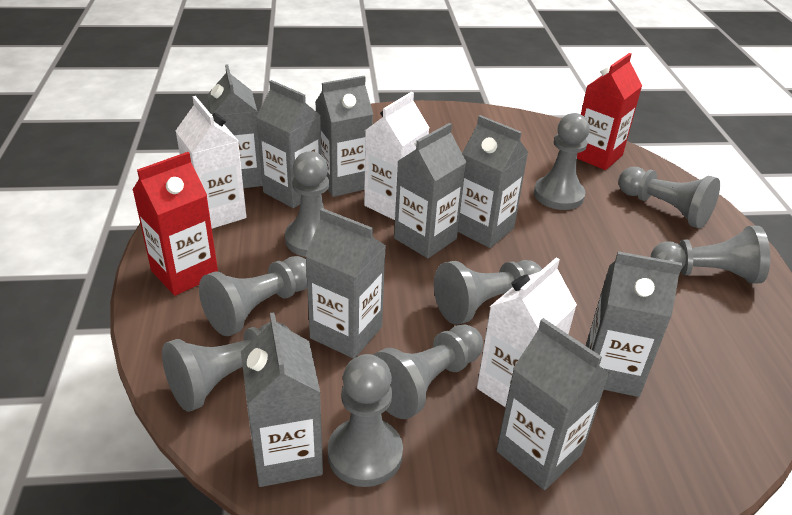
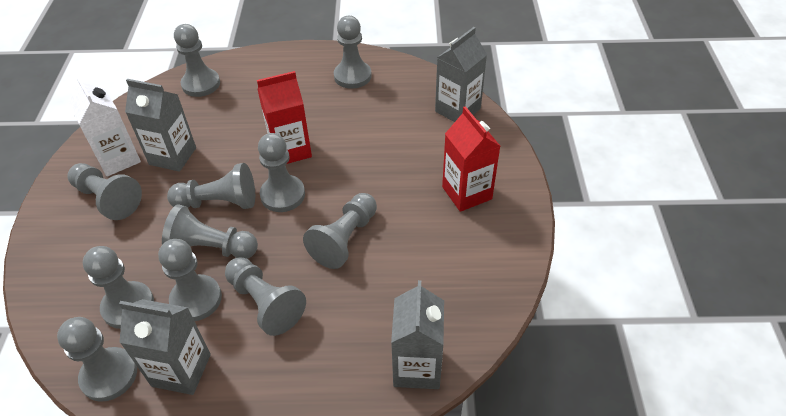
grey carton: [207,64,263,188] [241,312,323,487] [256,80,322,208] [305,208,386,359] [315,76,373,197] [394,123,466,258] [458,115,529,248] [496,318,610,490] [586,251,683,397] = 9 -> [119,299,211,395] [125,79,196,172] [391,280,444,389] [435,27,487,122] = 4
grey pawn: [162,322,290,412] [199,256,307,336] [285,151,329,257] [328,354,403,487] [373,324,483,419] [434,260,542,325] [534,113,590,210] [618,167,720,228] [650,226,770,284] = 9 -> [57,317,137,402] [67,163,142,220] [83,246,154,329] [158,239,222,321] [162,204,258,259] [167,163,255,209] [174,24,220,97] [225,257,306,336] [258,133,305,212] [303,193,377,269] [334,16,372,89] = 11
white carton: [176,96,247,229] [364,92,429,220] [477,258,577,407] = 3 -> [68,75,141,177] = 1

